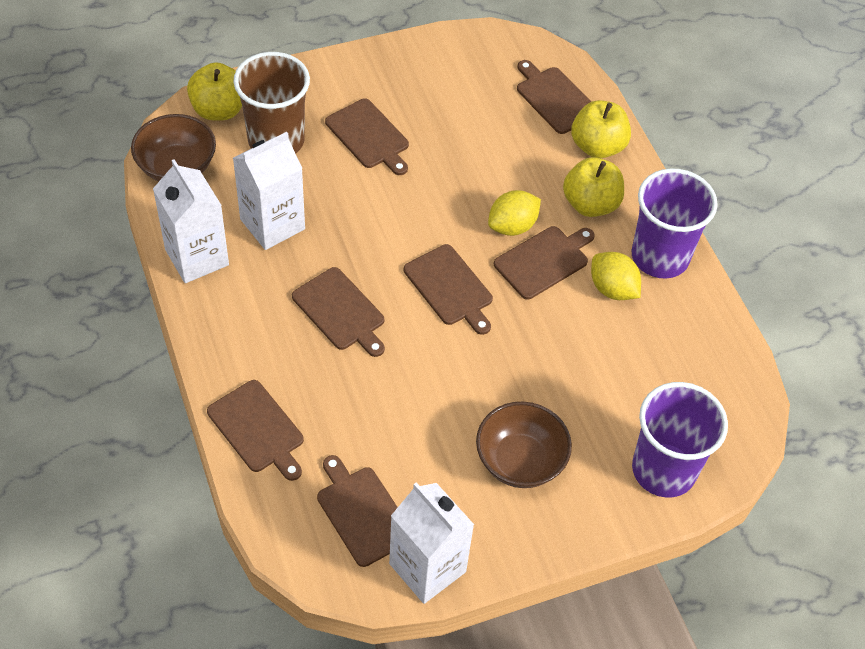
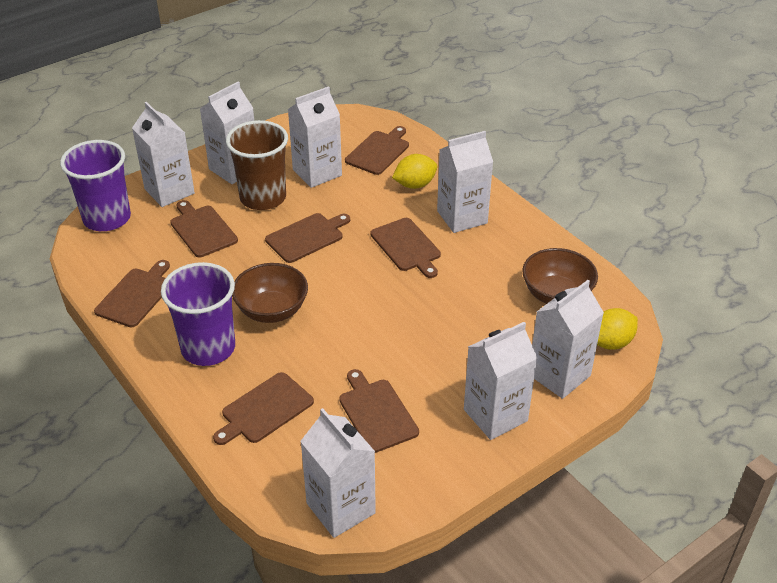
white carton: [153,159,229,283] [233,132,305,250] [389,482,474,604] = 3 -> [132,102,195,207] [200,82,254,184] [288,86,342,188] [300,408,376,538] [437,131,493,233] [464,322,537,440] [532,280,604,399] = 7
yellow apple: [187,62,242,121] [563,157,624,217] [571,100,631,158] = 3 -> none = 0

